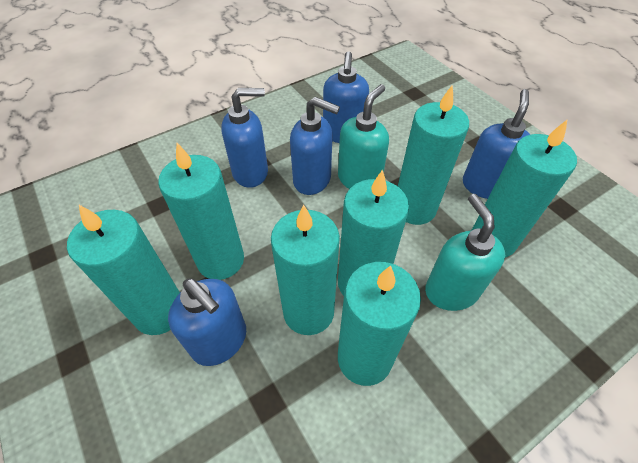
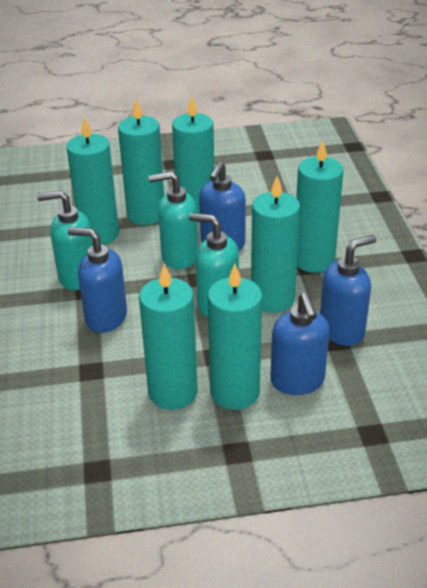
blue soap dispenser: [168,278,246,366] [221,88,268,188] [290,97,340,195] [323,51,369,143] [463,89,530,199] = 5 -> [68,227,127,333] [199,161,246,251] [270,293,329,395] [320,235,376,346] = 4
turquoise soap dispenser: [338,84,389,189] [425,194,505,311] = 2 -> [37,190,93,290] [148,171,198,269] [189,213,239,317] = 3

